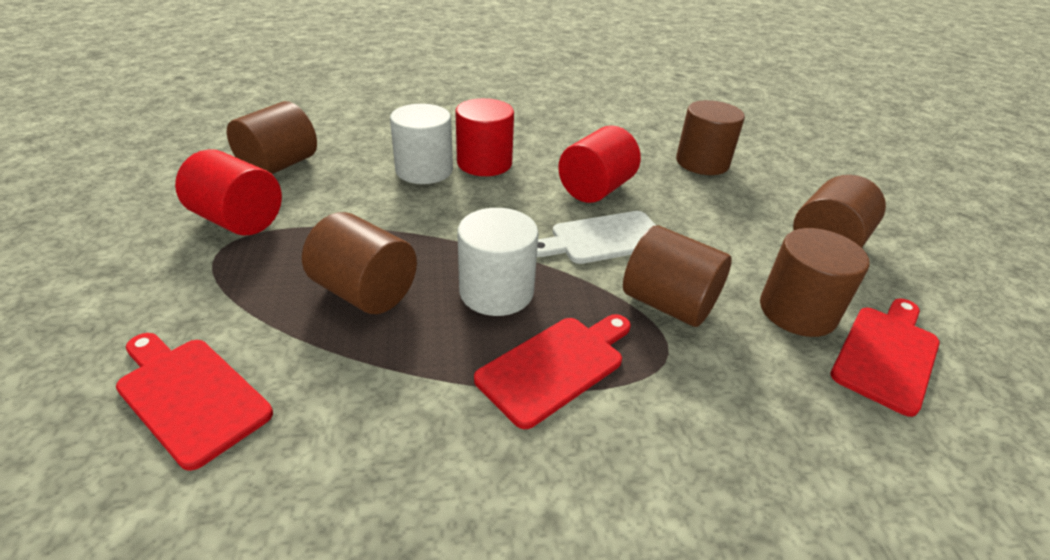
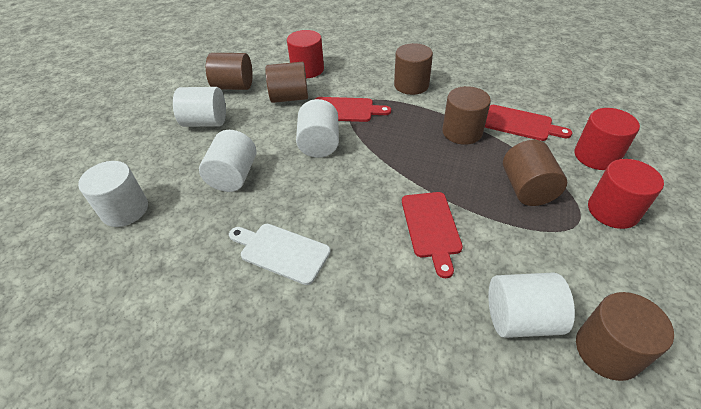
white cylinder: [390,104,453,184] [457,208,539,316] = 2 -> [78,161,148,227] [173,87,226,127] [199,130,256,192] [296,99,339,158] [488,272,575,338] = 5

